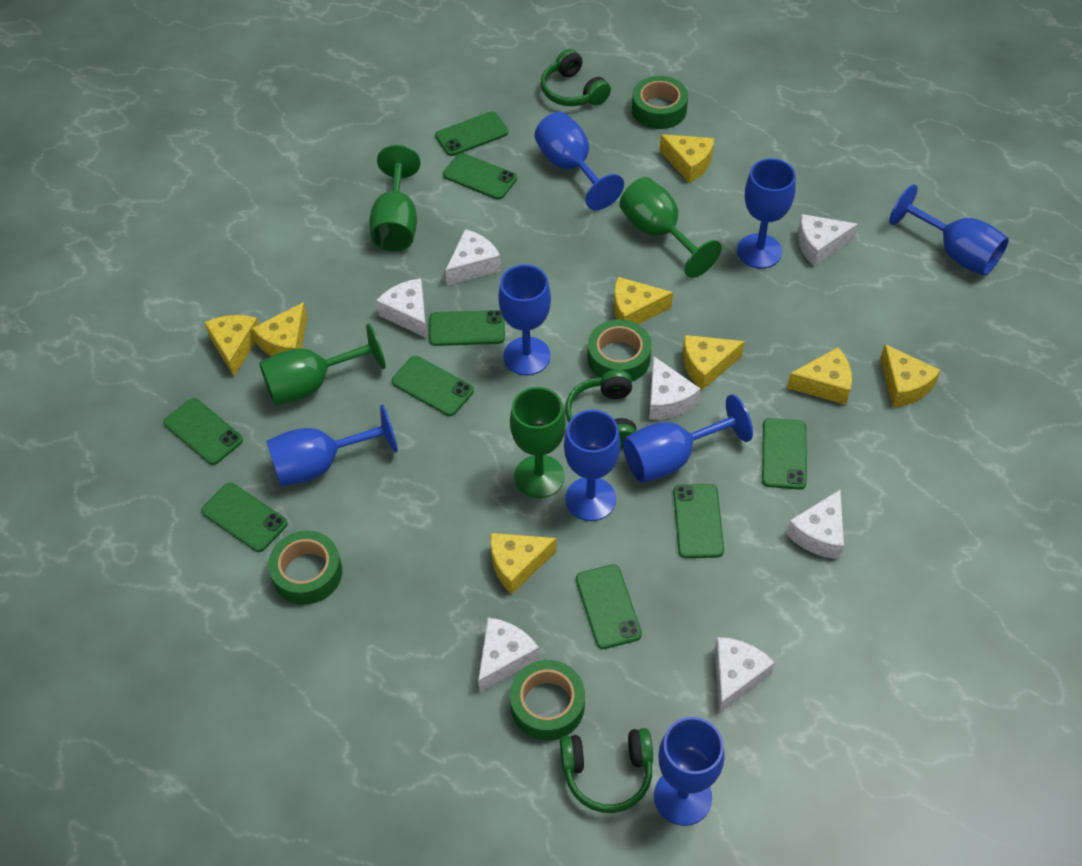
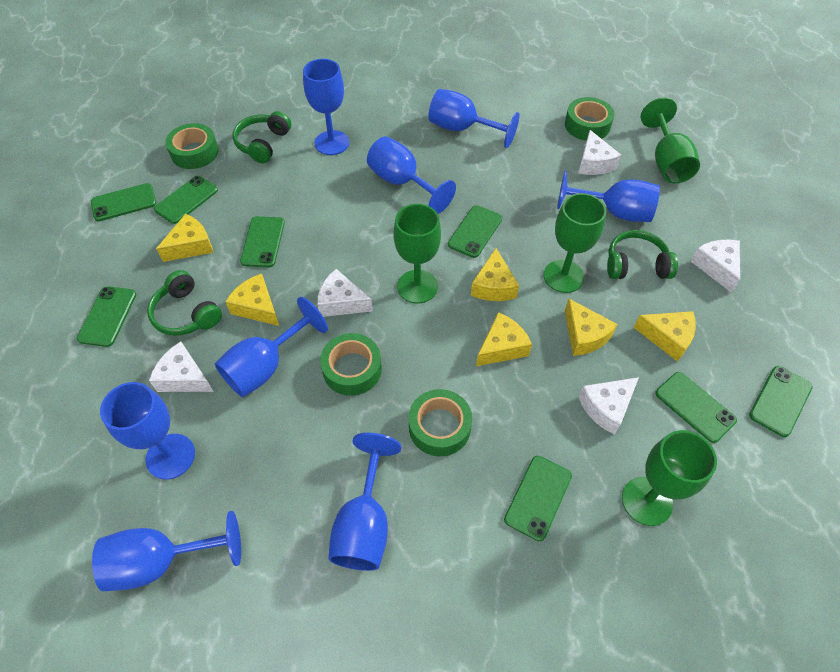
green phone: [163,398,243,465] [201,483,288,552] [392,356,474,416] [429,310,505,346] [435,111,508,156] [443,153,517,200] [576,564,642,649] [673,484,724,558] [762,418,807,490] = 9 -> [77,286,136,347] [91,183,157,221] [154,176,218,224] [240,216,285,267] [448,205,502,258] [504,456,572,541] [655,372,737,443] [749,366,813,437] = 8
white cheese: [376,278,427,338] [445,229,501,285] [478,617,539,692] [649,356,701,420] [715,637,775,713] [786,490,844,559] [798,214,858,266] = 7 -> [149,342,214,392] [317,269,373,317] [578,130,621,175] [578,377,639,435] [691,240,740,293] = 5
yellow cheese: [204,315,259,376] [252,302,307,356] [490,533,557,594] [614,277,673,324] [660,134,715,183] [683,335,745,390] [787,347,852,405] [880,344,941,407] = 8 -> [156,214,213,262] [225,274,279,326] [471,248,519,301] [476,312,532,366] [565,299,618,356] [633,311,696,362] = 6

